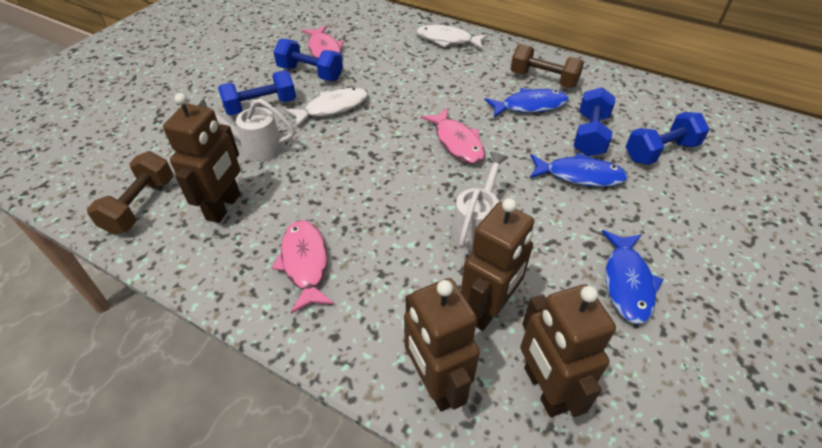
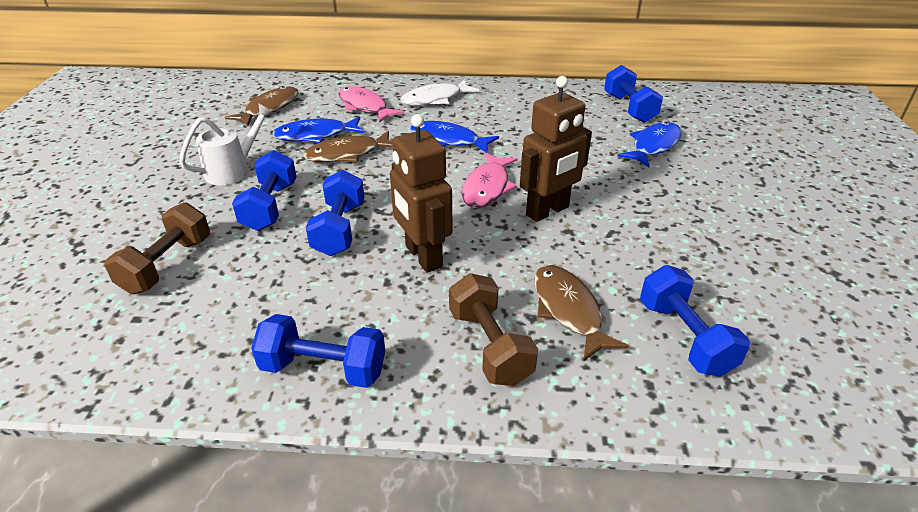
blue dumbbell: [218,70,296,115] [273,39,343,81] [574,87,616,157] [626,112,710,165] = 4 -> [232,150,297,231] [251,314,385,388] [306,170,365,256] [604,65,663,123] [640,265,750,377] = 5
brown fish: none = 0 -> [225,86,298,126] [303,131,393,162] [534,265,629,361] = 3
brown robot: [163,93,240,223] [404,278,480,411] [461,198,535,331] [520,284,616,417] = 4 -> [390,114,453,273] [520,76,592,222] = 2
pink fish: [272,220,334,314] [302,26,344,58] [421,108,485,164] = 3 -> [338,86,404,123] [461,153,518,208] = 2
white fish: [285,88,368,127] [416,25,488,49] = 2 -> [400,79,479,106] = 1
white watering can: [198,98,295,162] [451,152,508,252] = 2 -> [179,103,274,185] = 1

